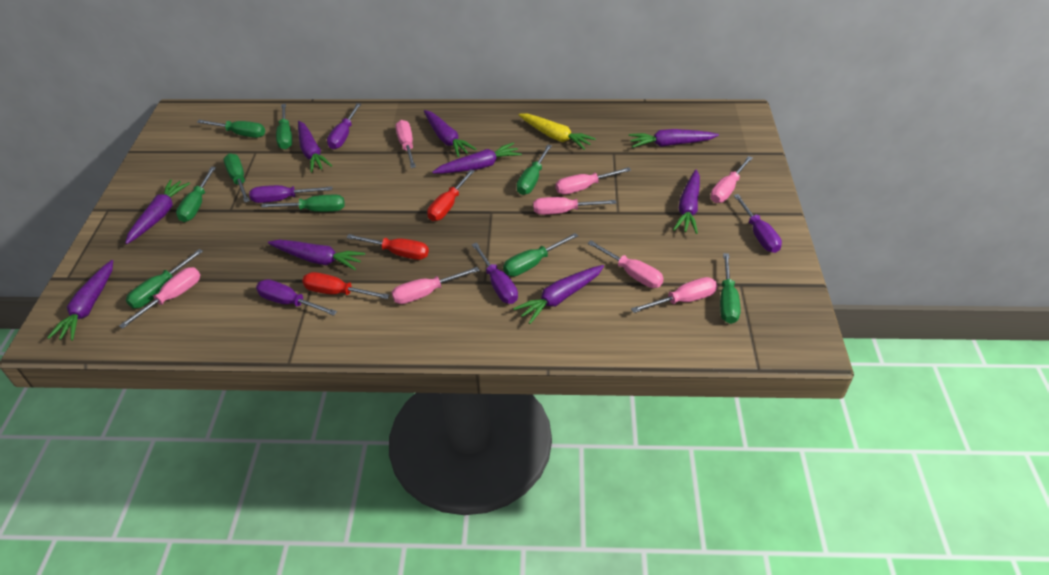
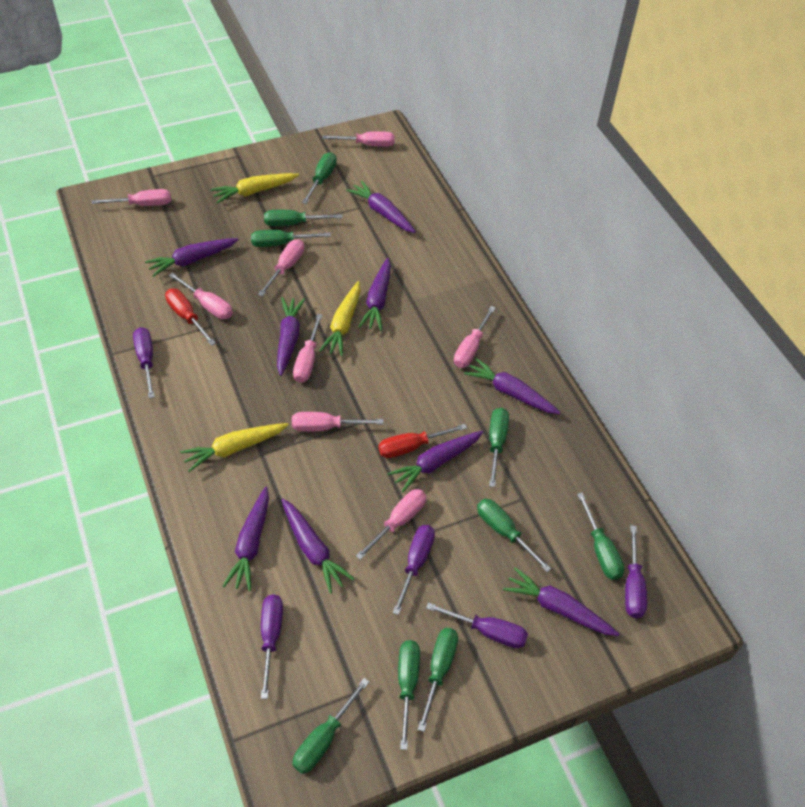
red screwdriver: [302,272,389,299] [346,234,429,260] [427,169,475,221] = 3 -> [165,289,216,346] [378,424,467,458] = 2
yellow carrot: [518,114,596,150] = 1 -> [180,423,289,472] [210,173,299,204] [319,281,361,357] = 3

